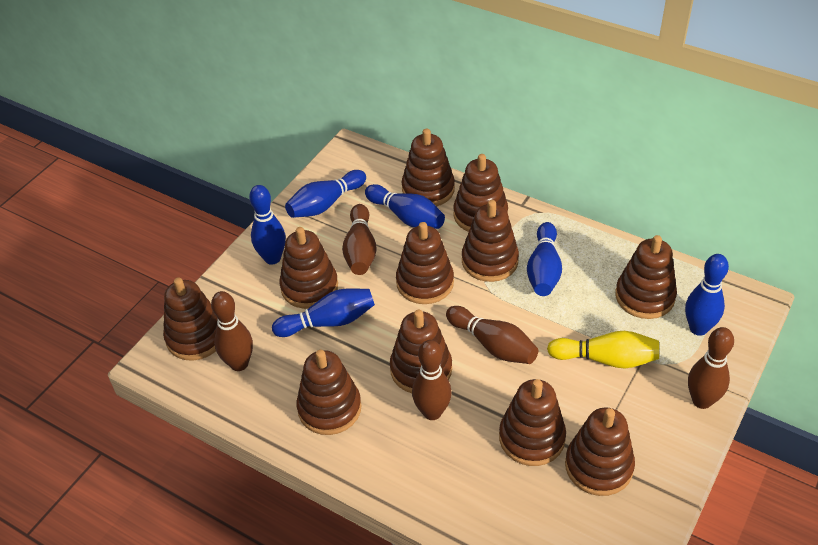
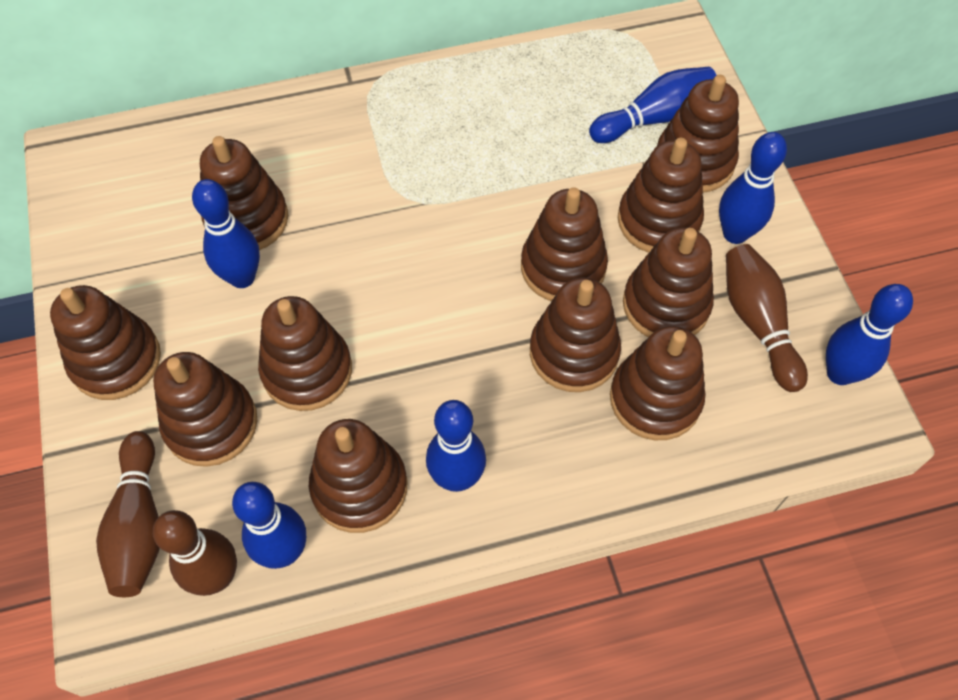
brown bowling pin: [211,291,253,371] [342,204,377,275] [412,340,452,420] [446,306,538,364] [688,327,734,409] = 5 -> [96,431,160,597] [153,510,237,596] [726,244,808,392] = 3
yellow bowling pin: [547,331,659,368] = 1 -> none = 0

